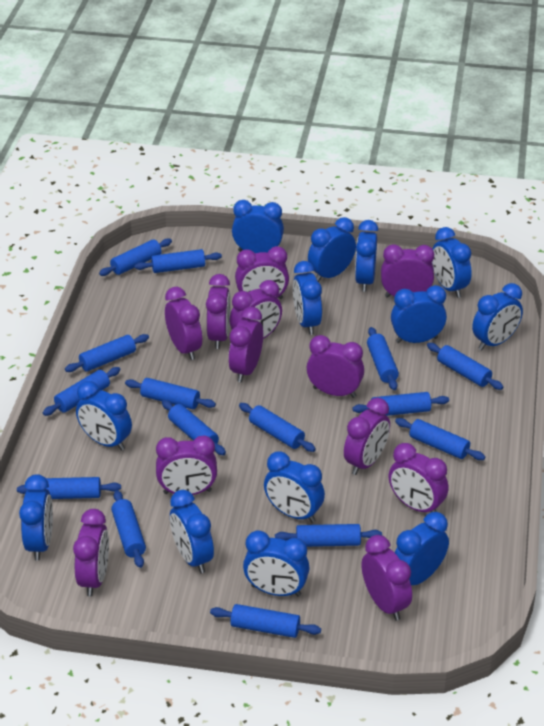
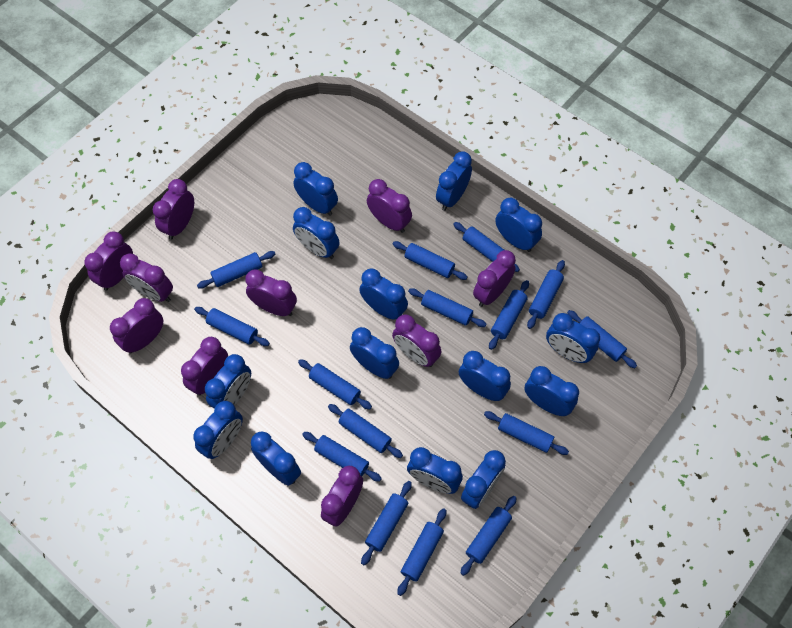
blue clock: [19,474,53,561] [76,381,132,451] [170,490,214,573] [232,200,284,253] [243,530,310,597] [264,451,325,523] [293,261,322,335] [308,217,356,282] [355,220,379,292] [391,285,447,343] [395,512,449,585] [432,227,472,298] [472,283,523,350] = 13 -> [193,401,243,459] [205,354,251,409] [251,432,301,486] [293,162,338,216] [293,207,340,259] [350,327,399,379] [359,269,408,320] [407,447,463,494] [436,151,472,211] [459,351,511,401] [461,450,506,509] [495,198,542,252] [524,366,579,416] [546,313,600,363] = 14
purple clock: [73,509,109,596] [156,435,217,495] [165,287,202,360] [206,274,231,349] [229,280,282,339] [229,307,263,382] [235,246,289,299] [307,335,364,398] [344,398,390,475] [361,535,412,621] [381,244,434,298] [389,443,449,512] = 12 -> [84,232,133,291] [110,298,163,353] [120,253,173,302] [153,179,194,240] [181,337,228,395] [245,269,297,316] [321,466,363,526] [367,179,412,233] [392,314,441,367] [473,250,516,307] = 10

